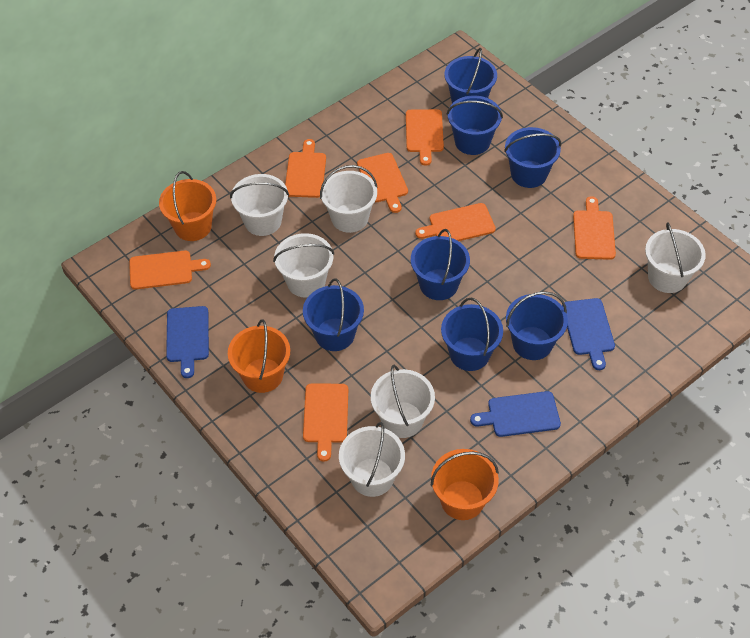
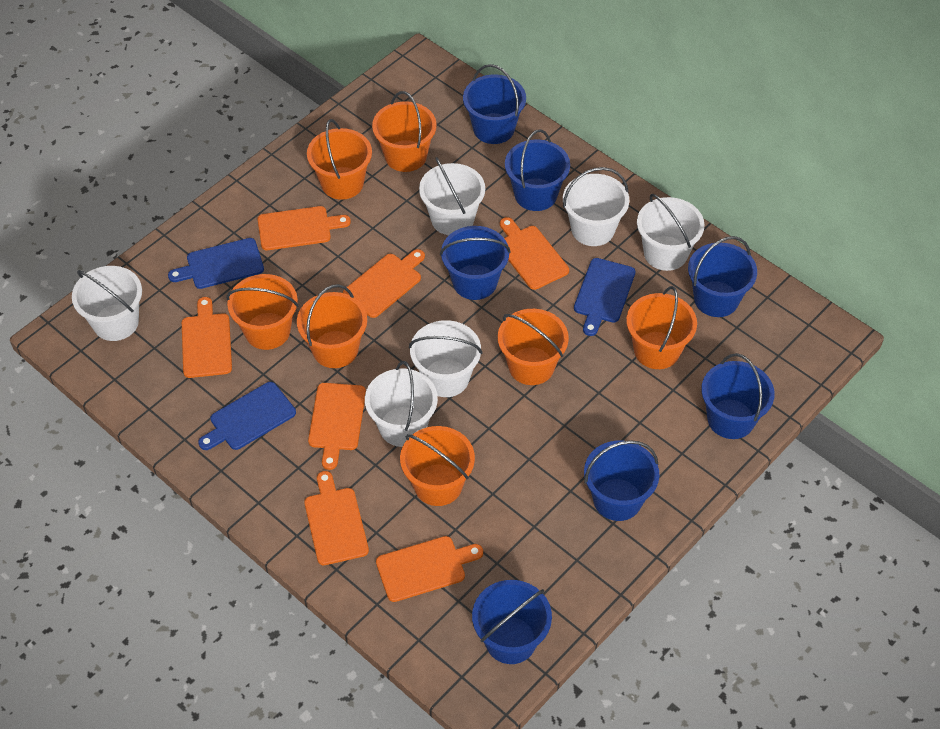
orange bucket: [159,171,216,241] [228,319,290,393] [431,449,499,520] = 3 -> [226,274,299,350] [297,284,367,368] [307,119,372,200] [372,91,437,172] [400,426,475,506] [498,309,569,385] [626,286,697,369] = 7

